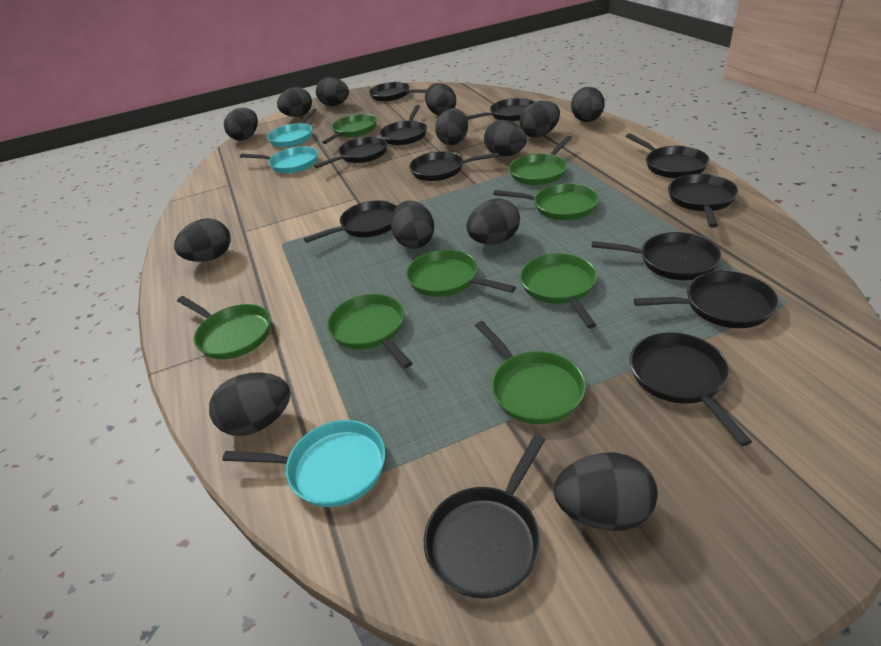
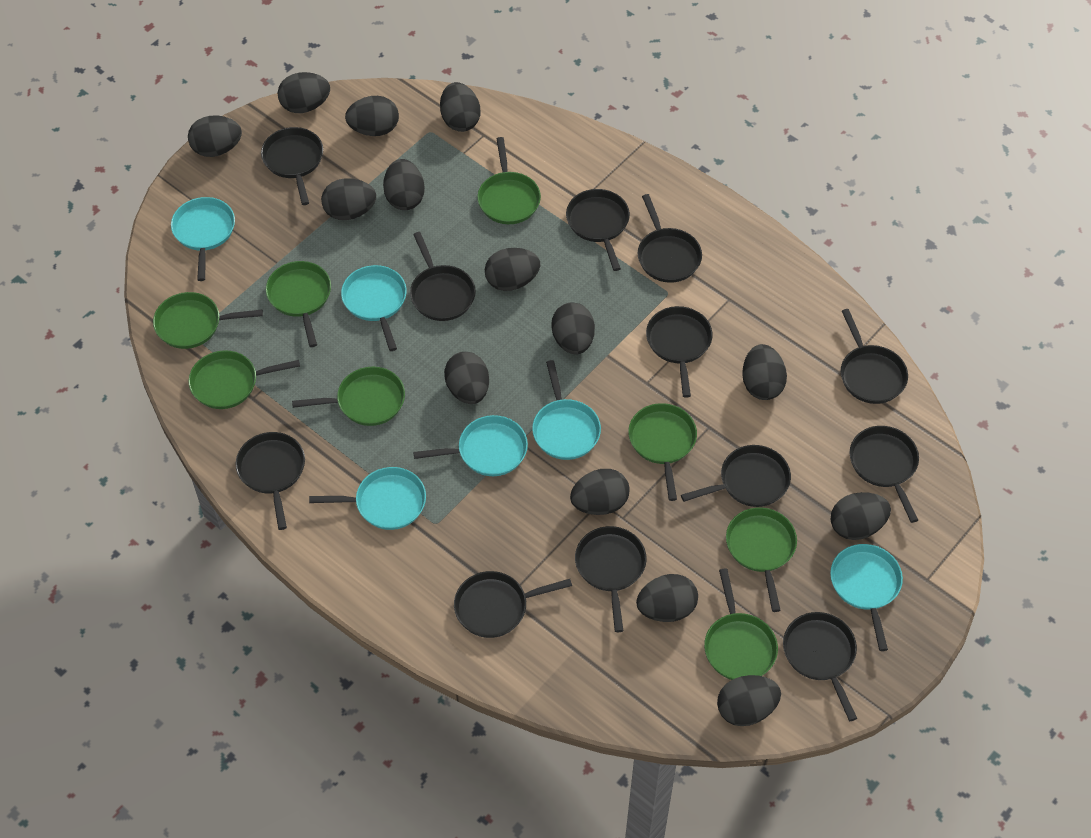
black egg: [174,218,231,262] [209,372,290,436] [224,108,258,141] [277,87,312,117] [316,77,349,106] [391,201,434,249] [425,83,456,115] [435,108,468,145] [466,199,520,244] [484,120,527,156] [519,101,560,138] [554,453,658,531] [571,87,605,122] = 13 -> [188,116,242,157] [278,72,330,113] [321,178,376,220] [345,96,399,136] [383,159,425,210] [440,82,480,132] [444,352,489,404] [485,248,540,291] [551,302,595,355] [570,469,630,515] [636,574,698,622] [717,675,781,726] [742,344,787,400] [831,492,891,540] = 14
turquoise pan: [222,420,385,507] [240,146,318,174] [267,109,317,147] = 3 -> [171,197,235,281] [309,467,426,530] [341,265,407,351] [413,415,528,476] [532,360,601,460] [830,544,903,651] = 6

